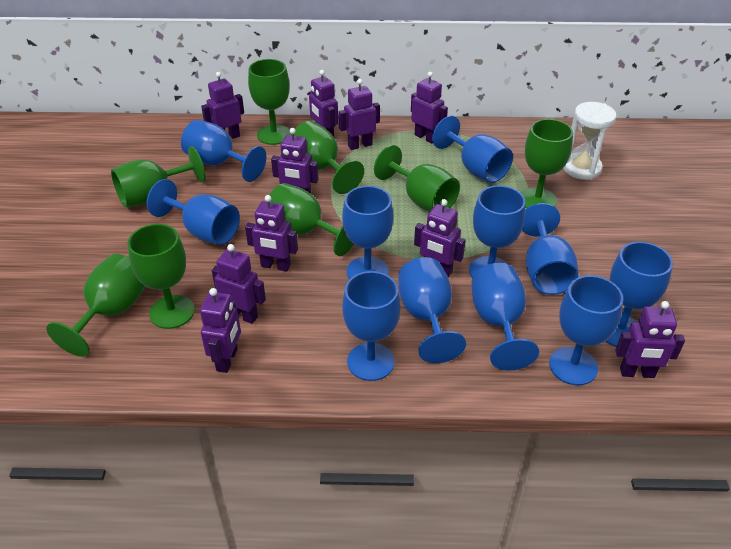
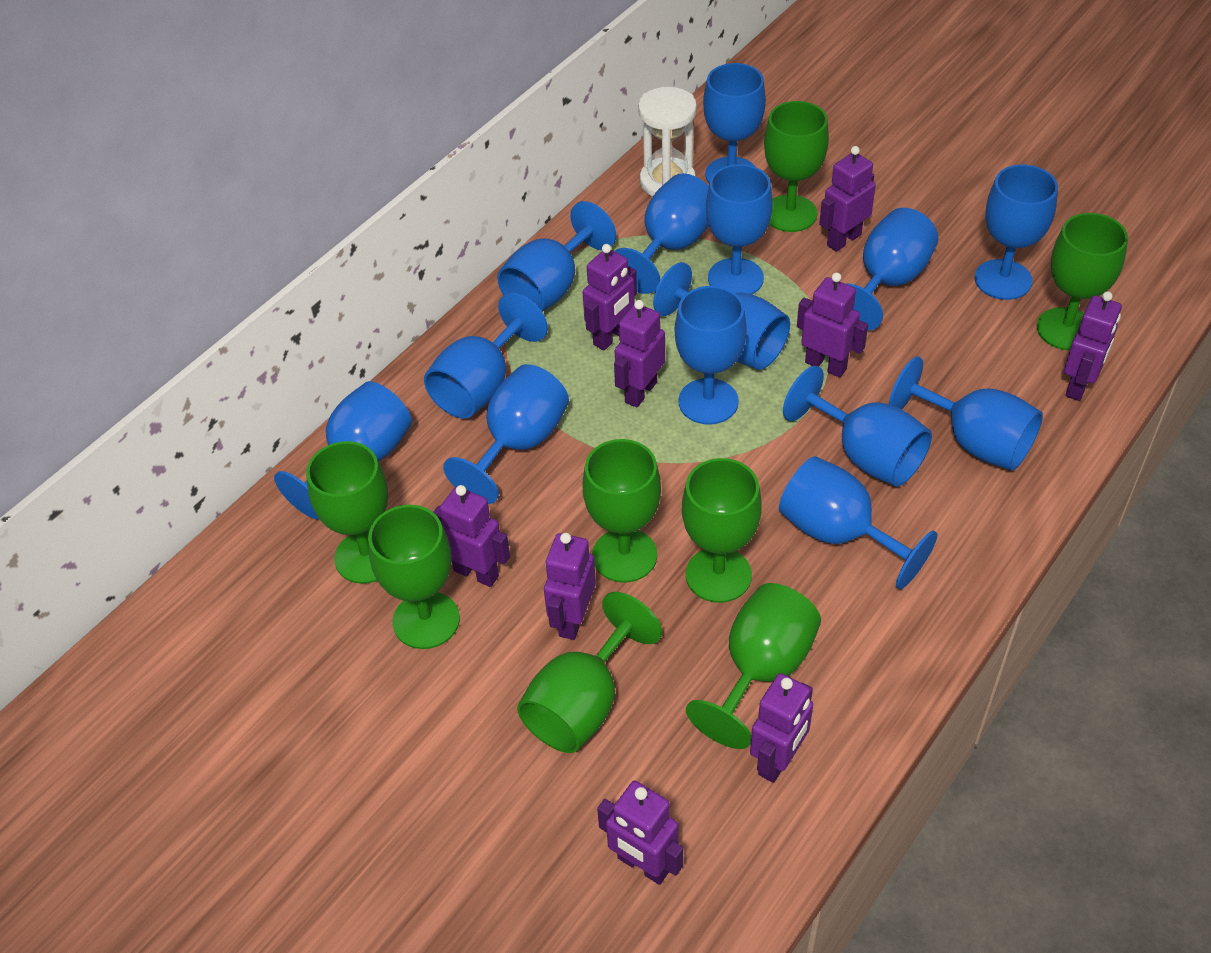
blue goblet: [147,179,240,245] [181,120,266,182] [342,186,393,279] [342,271,400,381] [398,257,466,363] [432,116,513,183] [469,185,525,277] [472,263,539,371] [522,203,578,295] [549,275,623,385] [605,242,673,347] = 11 -> [274,381,412,520] [424,293,548,419] [443,364,569,504] [497,201,616,312] [614,173,709,294] [653,262,790,370] [675,286,747,425] [703,63,766,183] [706,164,773,294] [779,456,938,589] [783,366,932,487] [847,208,938,331] [889,357,1043,471] [975,165,1058,300] = 14
purple robot: [200,288,241,373] [201,72,244,139] [212,244,266,324] [245,195,298,272] [271,128,319,194] [309,70,338,137] [338,79,380,150] [411,72,448,144] [414,199,466,278] [615,301,685,378] = 10 -> [433,485,510,587] [544,533,596,640] [583,244,637,350] [597,781,683,885] [614,300,665,408] [750,673,813,783] [797,273,868,378] [819,146,876,252] [1064,291,1122,401] = 9

